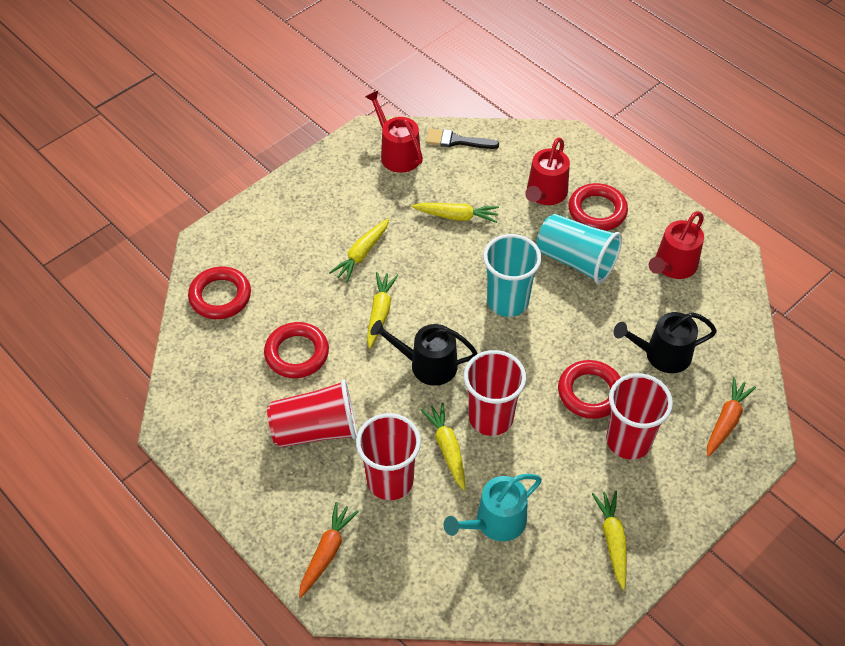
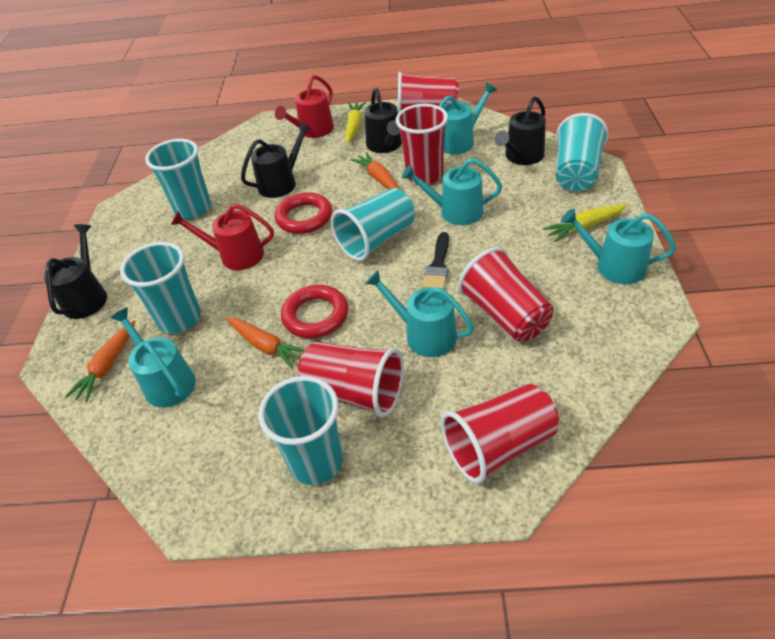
black watering can: [370,320,478,386] [614,312,717,373] = 2 -> [43,224,107,319] [241,122,311,198] [364,88,402,153] [495,97,546,165] = 4
orange carrot: [299,502,359,598] [707,377,756,457] = 2 -> [65,320,135,402] [226,318,305,369] [351,152,399,189] = 3
red cup: [267,380,357,448] [356,413,421,500] [464,350,526,436] [606,373,673,459] = 4 -> [298,342,404,417] [396,104,448,185] [398,72,459,113] [441,384,559,484] [458,247,553,341] = 5
red ring: [188,266,251,319] [264,322,329,378] [558,360,621,419] [568,183,628,231] = 4 -> [275,192,332,234] [281,285,348,338] = 2
red watering can: [365,91,423,173] [525,137,570,205] [649,211,704,279] = 3 -> [171,204,274,270] [275,75,334,138] = 2
turquoise cup: [483,234,542,317] [536,214,622,284] = 2 -> [120,242,201,334] [145,139,211,219] [258,376,343,485] [331,188,415,261] [556,113,609,191] = 5
turquoise watering can: [444,474,542,541] = 1 -> [110,308,196,408] [365,270,474,357] [402,158,502,225] [439,82,497,154] [561,208,676,284] = 5
yellow carrot: [329,219,389,282] [367,272,398,349] [411,203,499,223] [421,402,466,490] [592,491,627,590] = 5 -> [345,102,366,143] [543,205,627,242] = 2

